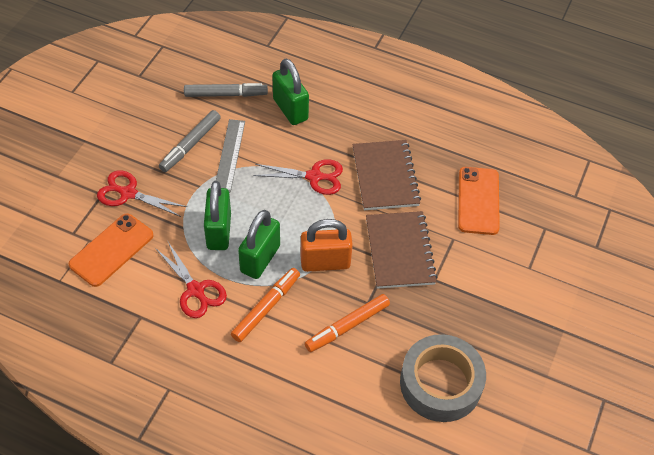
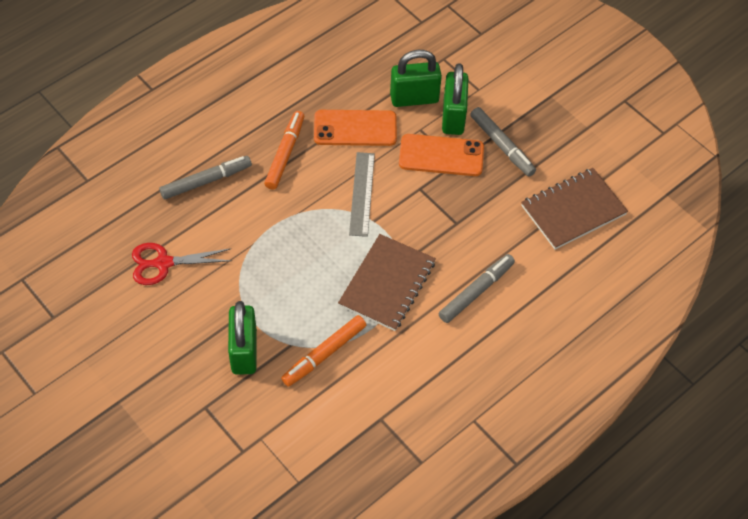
grey marker: [159,110,221,172] [184,83,268,97] = 2 -> [159,156,252,200] [439,254,515,323] [470,107,536,177] = 3
grey tape: [400,334,486,422] = 1 -> none = 0
orange padlock: [301,219,353,272] = 1 -> none = 0
red scissors: [97,170,187,217] [155,240,227,318] [253,159,343,195] = 3 -> [132,243,233,285] = 1

